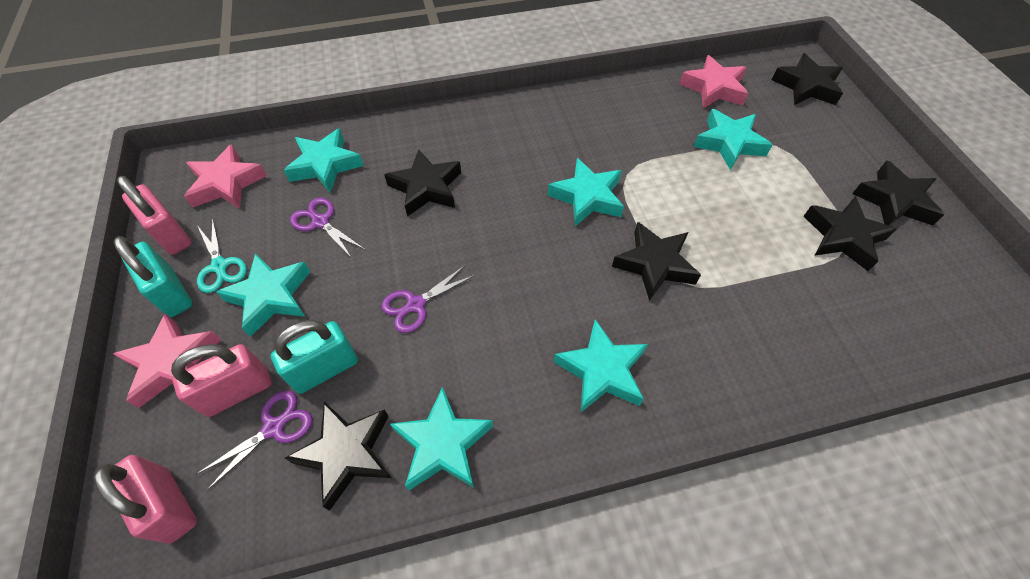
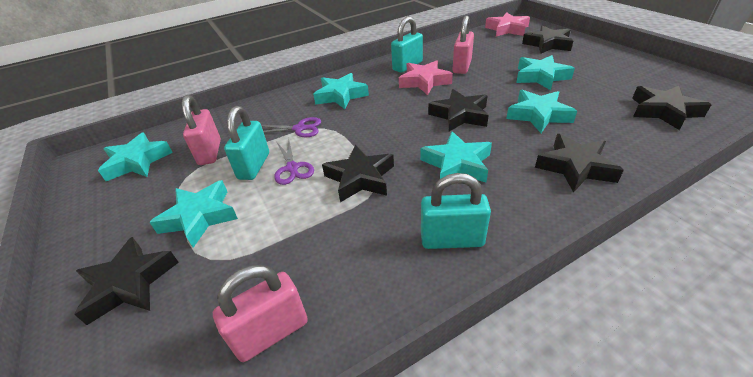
pink star: [113,313,222,408] [184,144,267,209] [679,55,748,109] = 3 -> [399,60,453,95] [485,12,530,37] = 2
purple scissors: [196,391,313,491] [290,198,364,257] [381,265,475,333] = 3 -> [261,117,321,137] [274,139,314,185] = 2
turquoise padlock: [113,236,192,317] [271,320,358,394] = 2 -> [224,106,269,180] [391,16,423,73] [421,173,491,249] = 3
turquoise scissors: [197,218,247,293] = 1 -> none = 0

